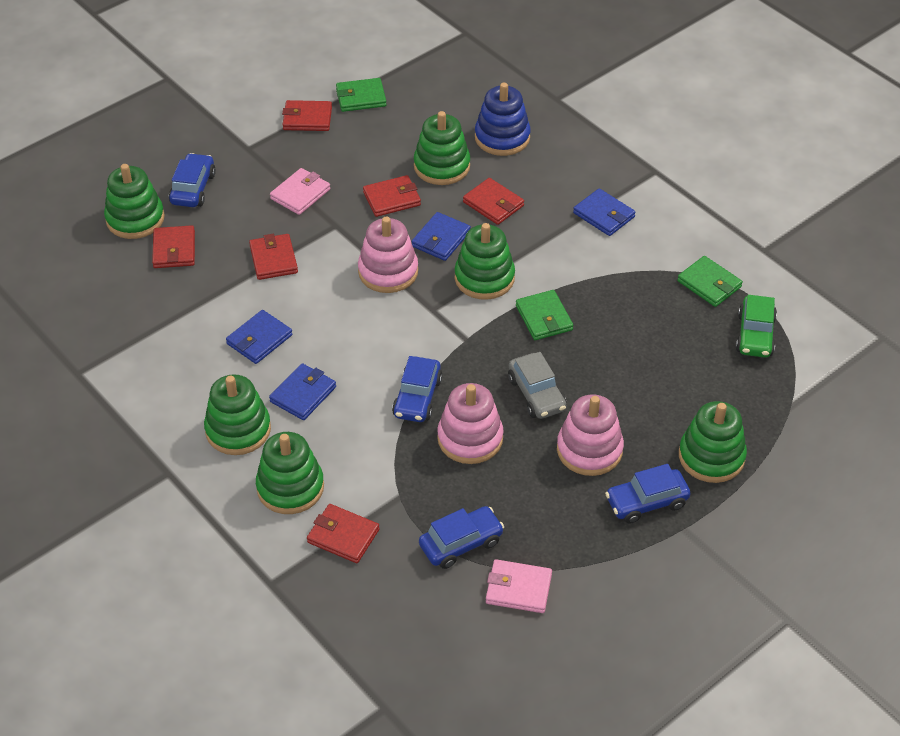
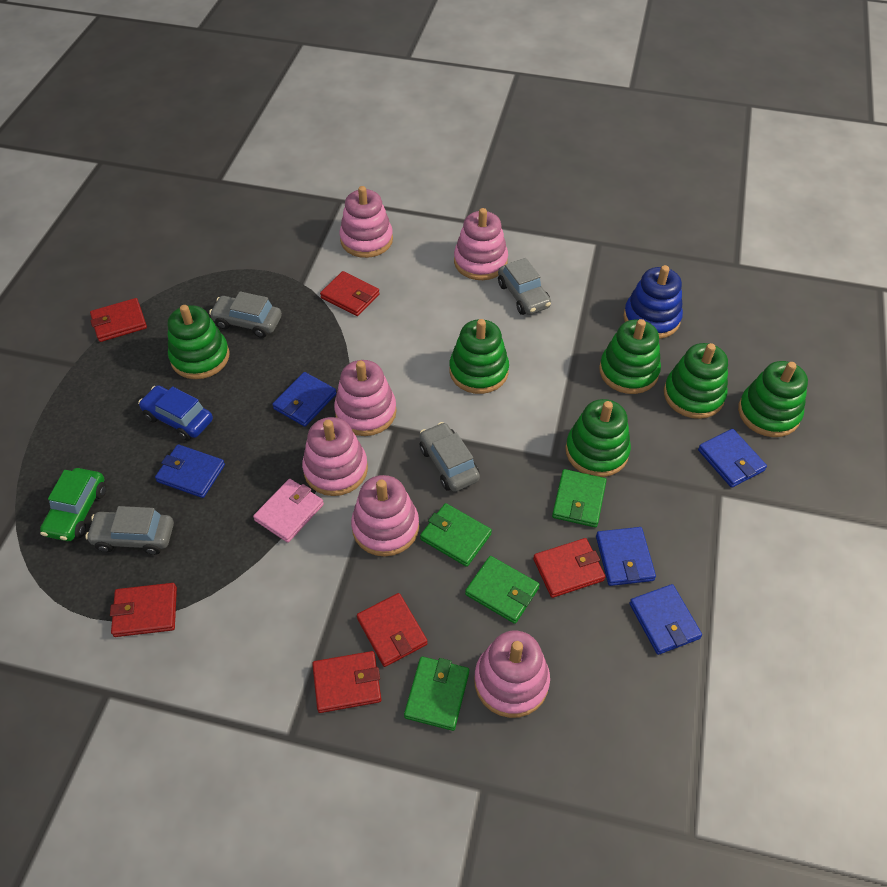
blue car: [169,153,216,207] [392,356,443,422] [419,506,504,569] [605,464,691,524] = 4 -> [138,385,213,441] = 1
blue wallet: [226,310,292,364] [269,363,336,420] [411,212,471,261] [573,188,636,236] = 4 -> [155,444,225,498] [272,372,337,427] [596,527,656,586] [629,584,702,655] [698,429,767,488] = 5
green wallet: [336,78,387,112] [516,290,573,340] [677,256,743,307] = 3 -> [404,657,469,731] [420,503,492,567] [465,556,540,624] [552,469,607,527] = 4
grey car: [508,352,566,419] = 1 -> [85,506,174,555] [209,291,282,338] [420,422,480,492] [498,258,551,315] = 4
pink stacking toy: [358,217,418,293] [437,383,504,464] [557,394,624,476] = 3 -> [302,417,368,496] [334,360,397,436] [340,186,393,258] [351,475,419,556] [454,208,508,280] [474,631,550,718] = 6
pink wallet: [270,168,330,215] [486,559,552,613] = 2 -> [253,479,324,543] = 1

